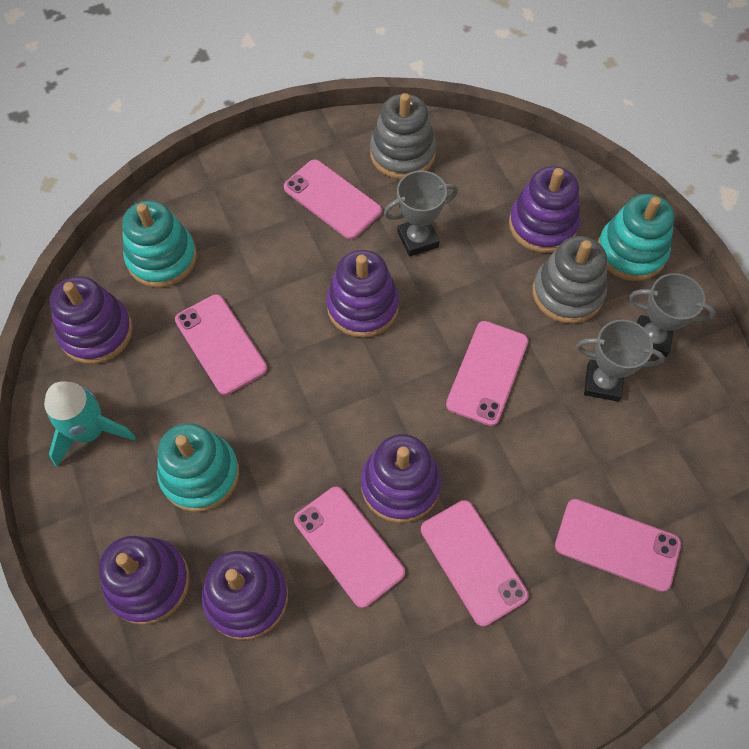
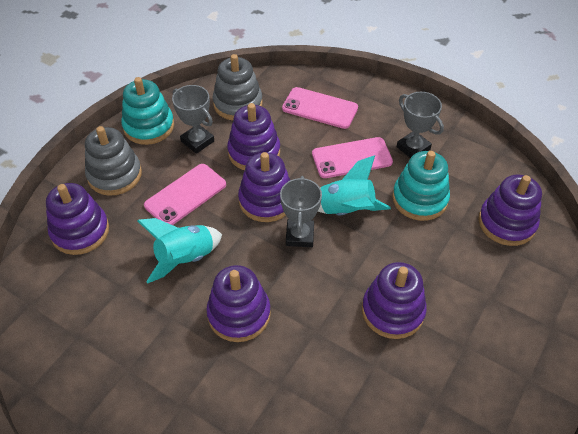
pink phone: [175,294,267,395] [284,159,382,239] [294,487,405,608] [421,500,529,627] [446,321,528,426] [555,499,681,592] = 6 -> [144,164,226,225] [282,87,358,129] [312,137,393,178] = 3
turquoise rocket: [44,381,136,467] = 1 -> [137,218,222,283] [318,155,391,216] = 2
turquoise stacking toy: [122,200,197,288] [157,423,239,512] [598,194,675,281] = 3 -> [121,77,174,145] [392,151,450,221] = 2

